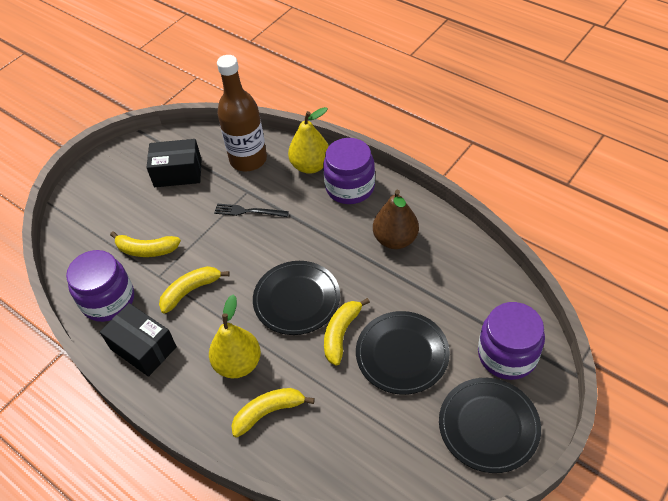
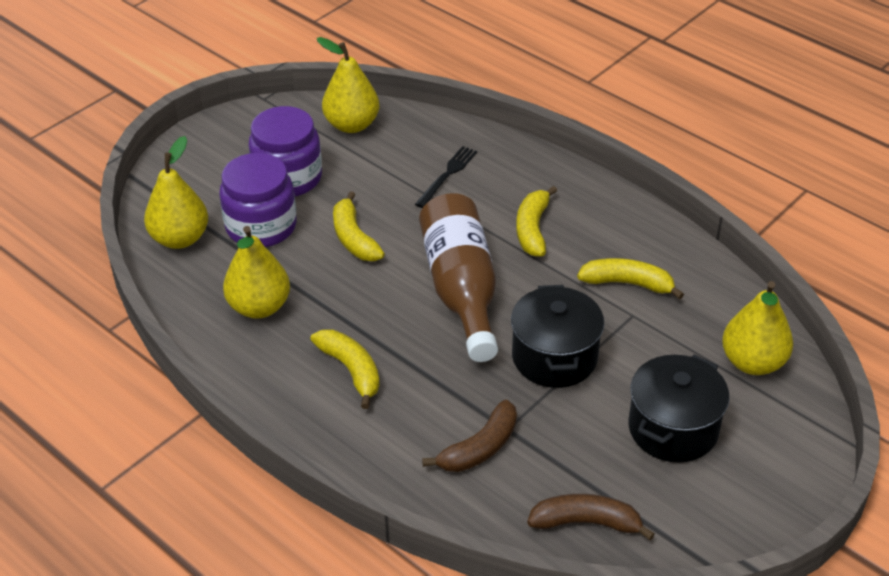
black box: [100,303,177,377] [146,139,202,187] = 2 -> none = 0
black plate: [253,261,340,335] [356,311,450,395] [439,378,541,473] = 3 -> none = 0
black pot: none = 0 -> [511,285,604,388] [629,355,729,463] = 2
brown banana: none = 0 -> [422,400,517,472] [527,494,655,540] = 2
brown pear: [373,190,419,249] = 1 -> none = 0
purple jar: [66,250,134,322] [323,138,375,204] [478,302,545,380] = 3 -> [219,153,297,247] [249,106,322,197] = 2
yellow pear: [209,294,261,378] [288,107,329,174] = 2 -> [144,136,208,249] [223,226,290,319] [317,37,379,133] [722,281,793,375] = 4

